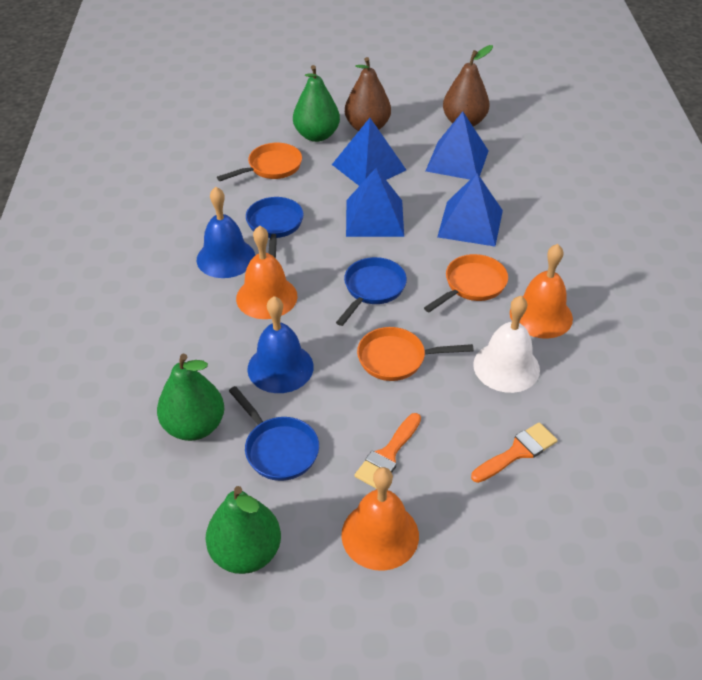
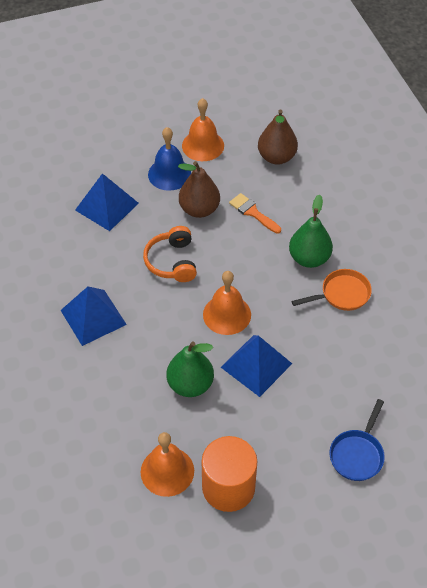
blue bell: [197,187,255,278] [247,296,314,393] = 2 -> [148,127,191,191] = 1
blue pan: [229,386,319,481] [246,197,304,258] [336,257,407,326] = 3 -> [329,399,385,481] = 1
blue pyramid: [332,118,406,186] [346,168,404,237] [426,111,489,180] [437,173,503,246] = 4 -> [61,286,127,346] [75,173,139,231] [221,335,292,397] = 3
green pear: [157,354,224,441] [206,486,281,574] [293,65,340,142] = 3 -> [167,342,214,397] [289,195,333,268] = 2
orange brush: [355,413,421,489] [471,422,558,483] = 2 -> [229,193,281,234] = 1
orange cylinder: none = 0 -> [202,436,257,512] = 1
orange headphones: none = 0 -> [143,226,197,282] = 1
orange pan: [217,143,302,181] [357,327,474,381] [424,254,508,312] = 3 -> [292,269,372,311] = 1
white bell: [473,296,540,393] = 1 -> none = 0

